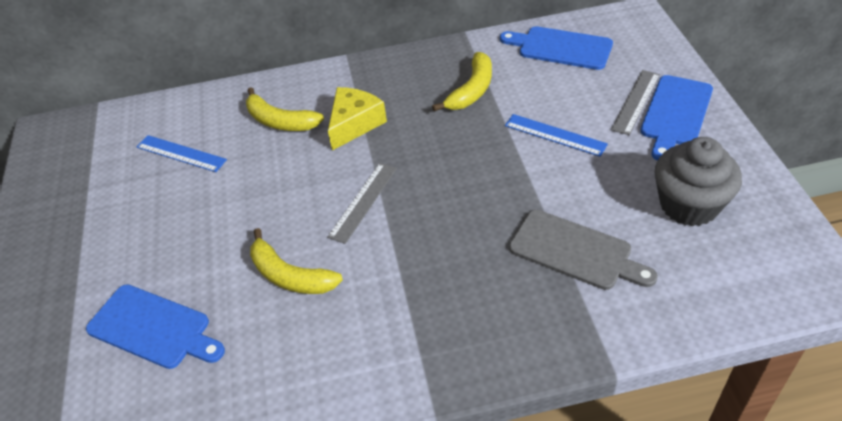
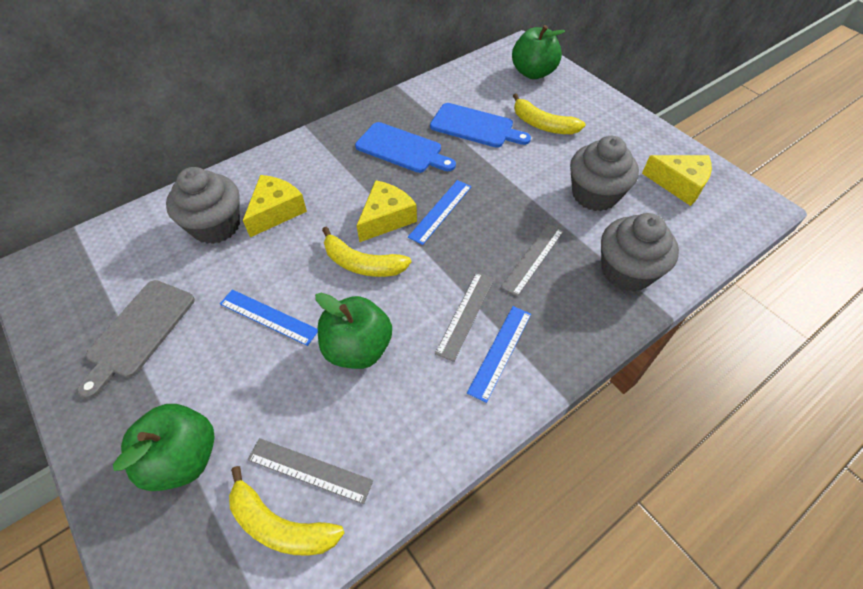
blue cutting board: [86,284,225,369] [500,26,613,70] [640,75,713,161] = 3 -> [355,122,456,173] [430,103,531,148] = 2
blue ruler: [137,135,227,172] [505,114,608,157] = 2 -> [220,289,318,346] [408,180,472,245] [467,306,531,403] = 3
green apple: none = 0 -> [113,404,215,491] [315,293,392,369] [512,25,565,79] = 3
grey cupcake: [655,137,742,226] = 1 -> [166,167,240,244] [570,136,639,211] [601,213,679,292] = 3
grey ruler: [327,163,397,244] [611,70,660,135] = 2 -> [247,438,373,504] [435,272,494,362] [501,223,564,297] = 3
yellow cheese: [328,87,387,150] = 1 -> [243,175,307,237] [356,180,417,242] [642,155,712,206] = 3

